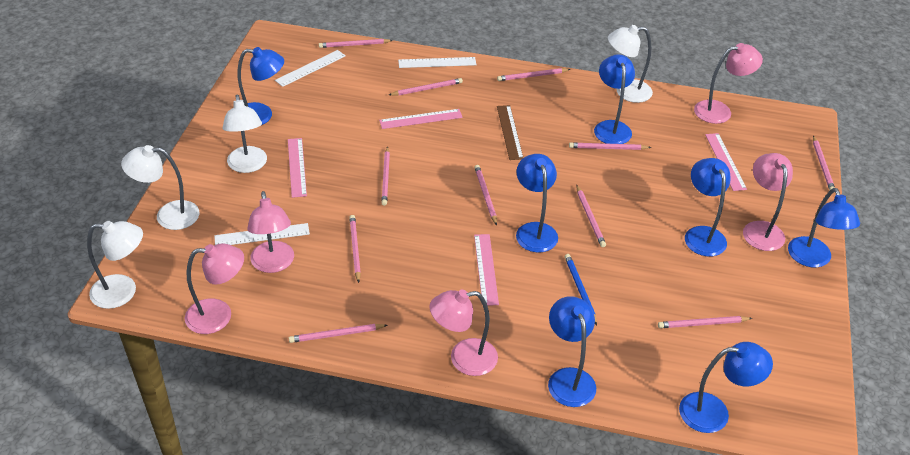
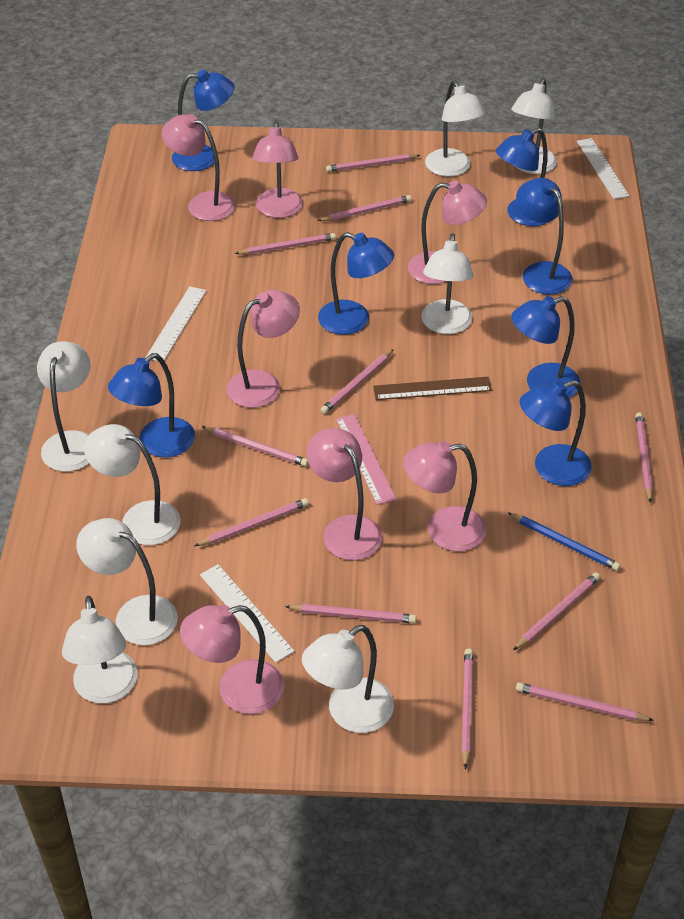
pink lamp: [185,243,244,334] [247,191,294,273] [429,290,498,376] [694,43,763,124] [743,153,793,251] = 5 -> [162,114,235,221] [180,605,284,714] [226,290,300,408] [252,121,303,218] [307,428,382,560] [403,441,486,551] [408,180,487,284] = 7
pink ruler: [288,138,307,198] [379,109,463,129] [474,234,499,306] [705,133,747,191] = 4 -> [336,414,396,505] = 1
white lamp: [87,221,143,309] [121,145,199,230] [223,95,267,173] [608,25,653,103] = 4 -> [37,341,91,472] [62,596,138,703] [76,518,178,645] [84,424,181,545] [302,625,394,733] [421,233,473,334] [425,81,486,177] [511,78,557,174] = 8

